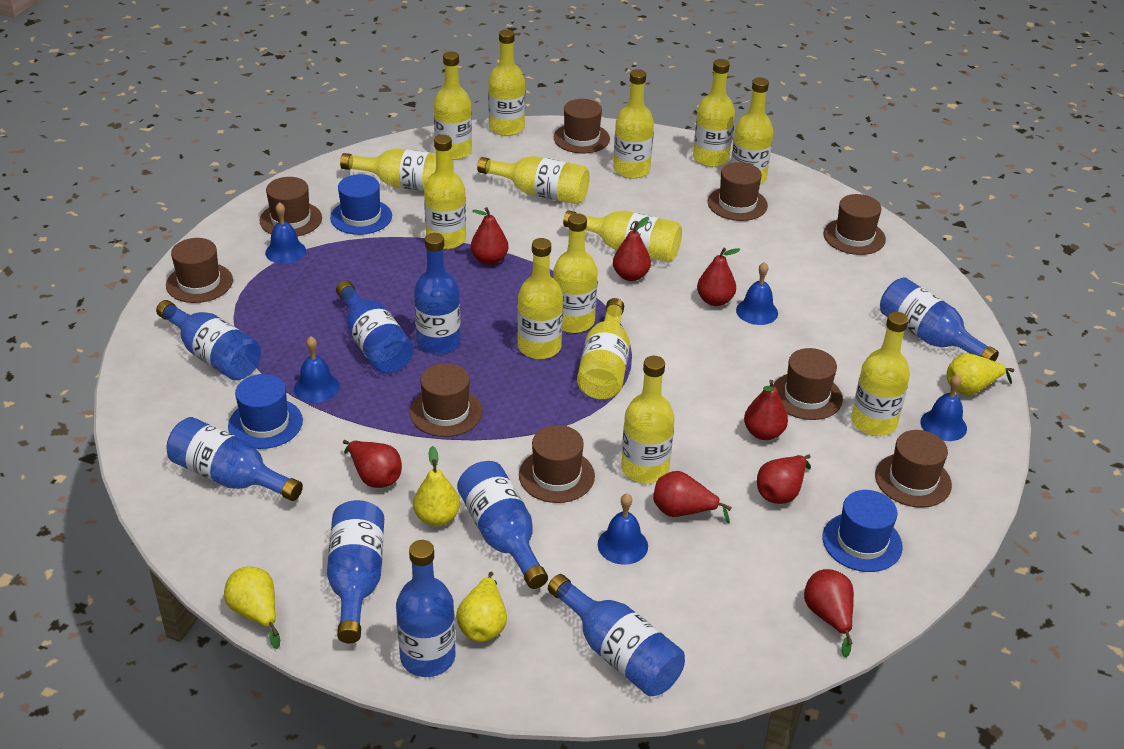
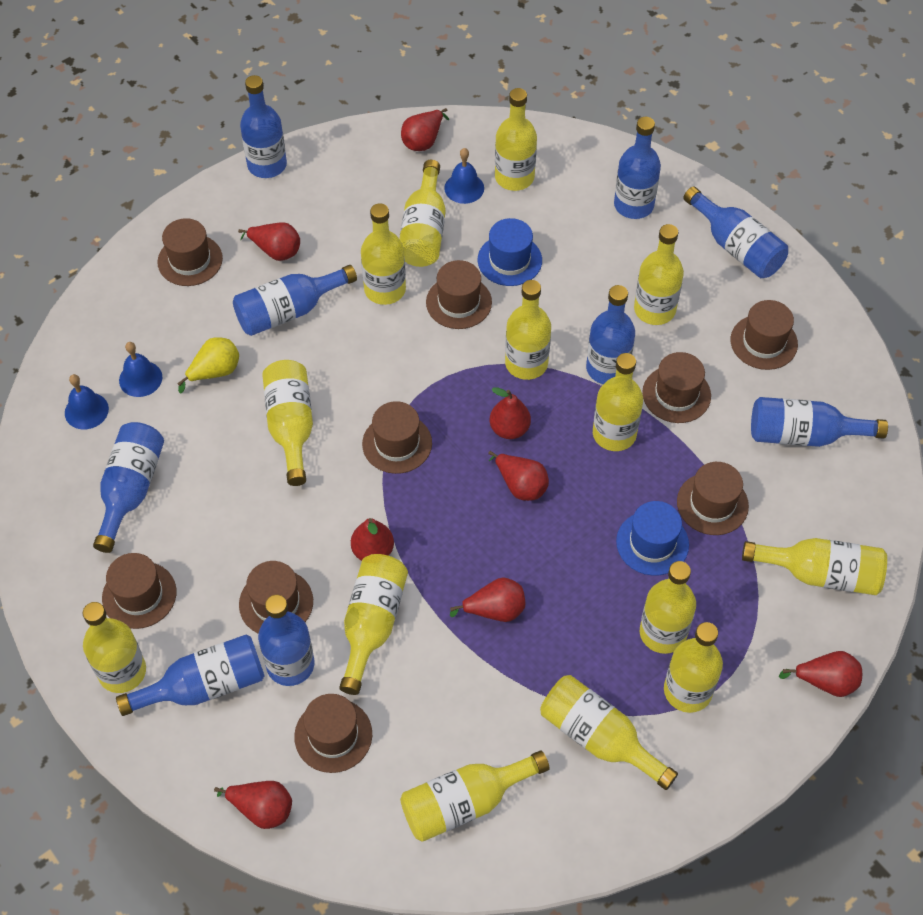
blue bell: [265,202,306,264] [294,336,340,403] [598,493,648,565] [736,262,778,325] [921,374,967,441] = 5 -> [65,374,109,429] [119,342,162,397] [444,148,484,204] = 3
blue hat: [228,374,303,449] [330,174,392,235] [823,490,903,572] = 3 -> [477,218,542,286] [616,501,689,576] = 2
yellow pear: [224,567,280,649] [413,446,460,526] [456,572,507,642] [947,353,1014,395] = 4 -> [177,337,239,394] = 1

